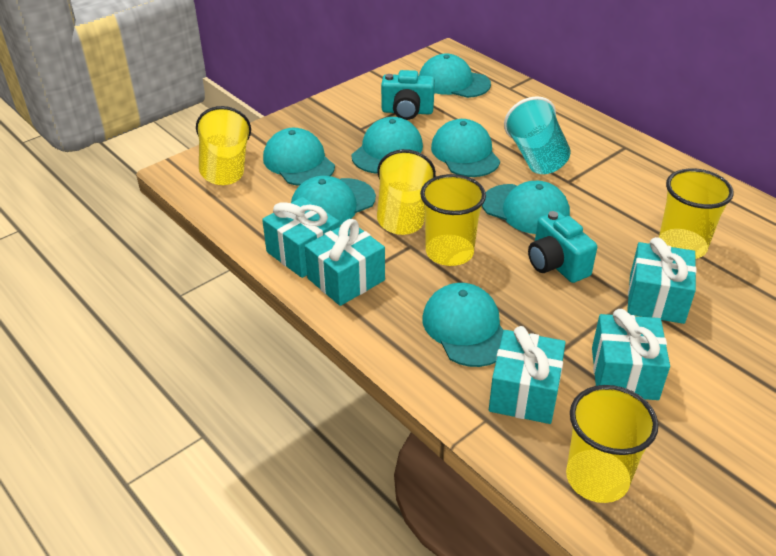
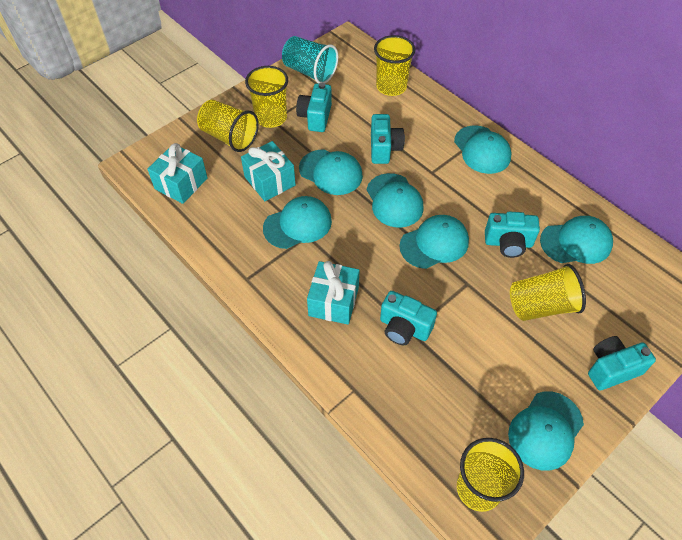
turquoise camera: [381,70,435,120] [528,211,597,283] = 2 -> [296,83,332,132] [371,114,405,164] [380,291,437,345] [485,212,540,258] [588,336,656,391] = 5
turquoise gift: [262,197,340,278] [305,219,385,306] [489,326,566,424] [592,309,670,400] [627,237,697,324] = 5 -> [147,143,207,204] [241,141,296,201] [307,261,360,325] = 3

